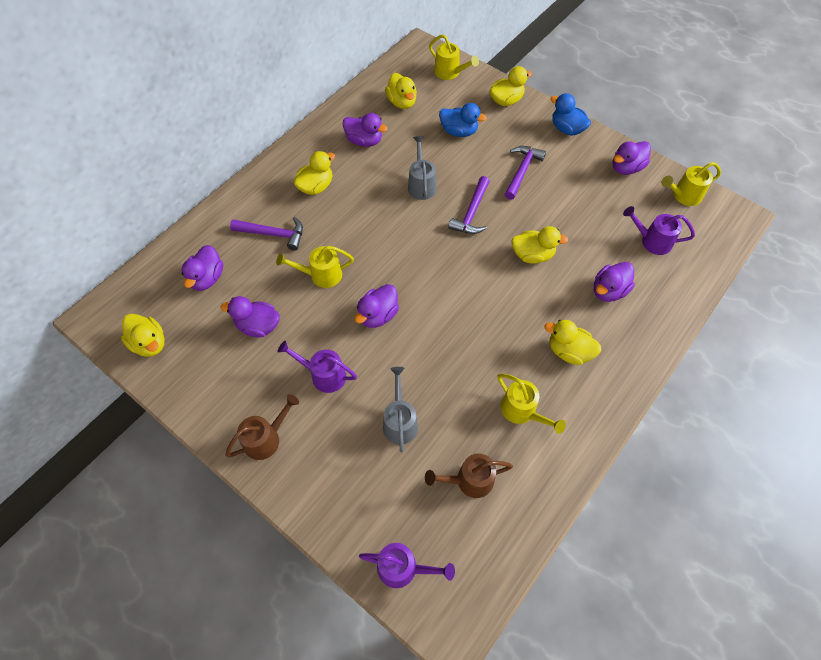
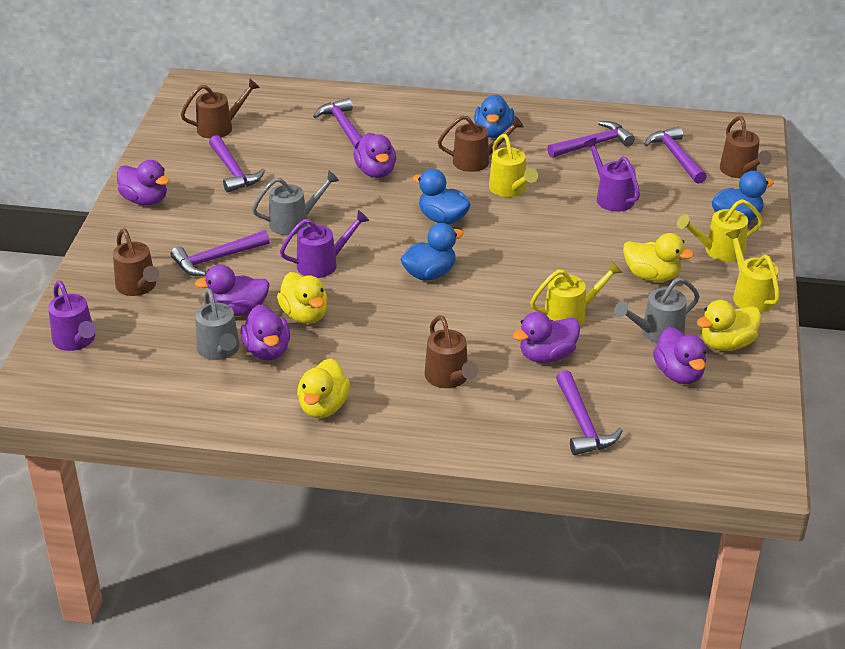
blue duck: [439,103,487,137] [550,93,591,136] = 2 -> [400,223,464,281] [413,169,470,224] [474,94,514,138] [712,171,774,222] = 4
brown watering can: [225,394,299,460] [425,453,513,498] = 2 -> [113,228,159,296] [180,78,260,139] [425,315,478,388] [438,115,524,172] [720,116,772,178] = 5
grey watering can: [383,367,418,453] [408,136,436,200] = 2 -> [195,288,240,360] [252,170,339,235] [614,277,700,343] = 3
purple hammer: [230,217,303,251] [448,176,490,234] [505,146,546,200] = 3 -> [170,230,270,276] [209,135,265,193] [313,98,362,149] [547,121,635,158] [556,370,623,455] [644,126,707,184] = 6
yellow duck: [121,314,165,357] [293,151,335,195] [385,73,417,109] [490,66,532,106] [511,226,569,264] [545,320,601,365] = 6 -> [277,272,327,324] [297,358,350,418] [623,233,694,282] [697,300,761,351] = 4

